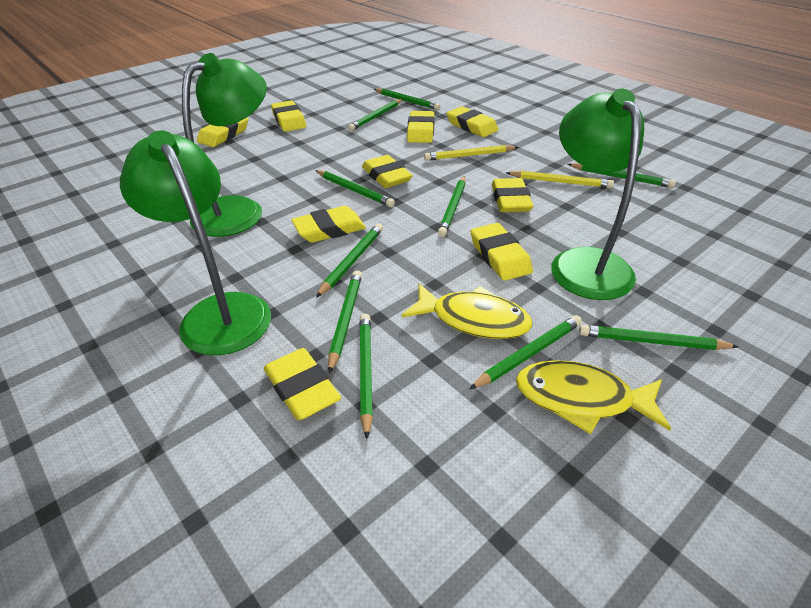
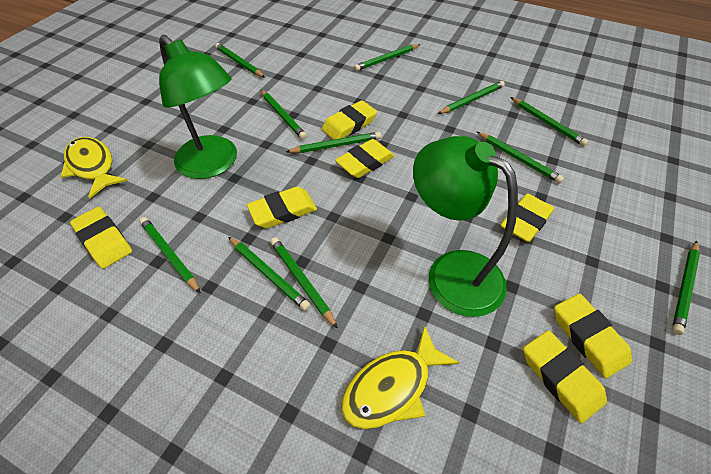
green lamp: [120,130,271,355] [182,53,267,237] [551,89,644,300] = 3 -> [159,35,237,179] [413,136,518,317] = 2
green pencil: [315,170,395,207] [316,223,383,298] [328,270,362,374] [348,99,402,131] [359,314,373,439] [374,89,440,110] [438,176,465,237] [470,315,582,389] [568,163,676,188] [579,325,738,350] = 10 -> [139,217,201,294] [215,43,265,78] [228,237,311,311] [260,89,307,140] [270,237,338,329] [286,132,381,153] [354,44,421,71] [438,81,505,114] [477,132,564,184] [510,97,589,147] [672,240,700,335] = 11
yellow eraser: [197,118,248,147] [264,348,341,420] [271,100,306,132] [291,206,366,243] [362,155,413,188] [407,111,435,143] [447,106,499,137] [471,223,533,281] [492,178,533,212] = 9 -> [70,207,132,269] [247,187,317,228] [322,100,377,140] [335,139,395,178] [500,193,554,242] [523,330,607,423] [554,293,632,378] = 7
yellow pencil: [424,145,518,161] [506,170,614,188] = 2 -> none = 0

